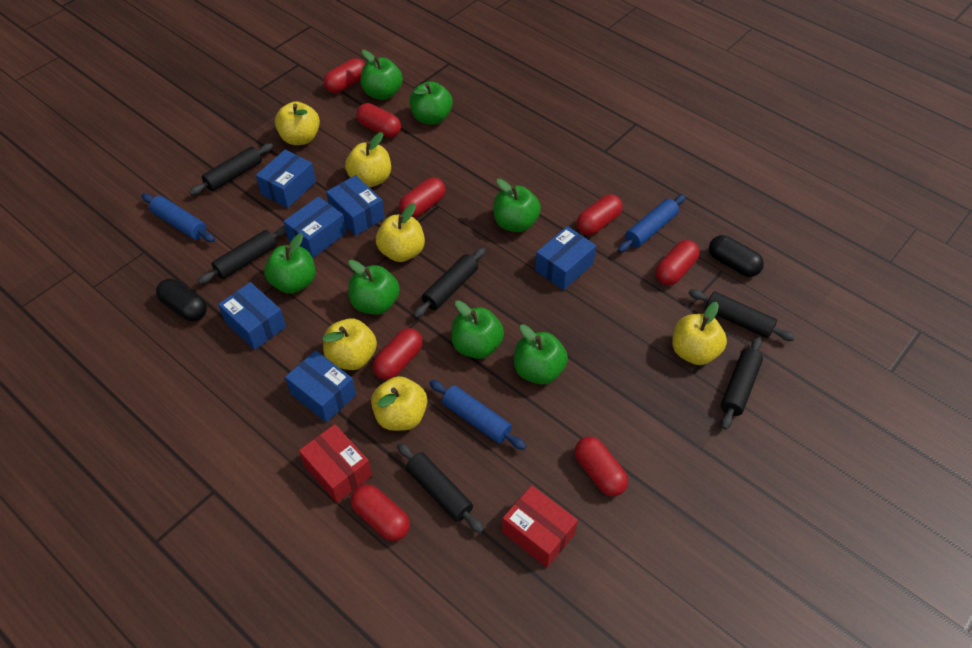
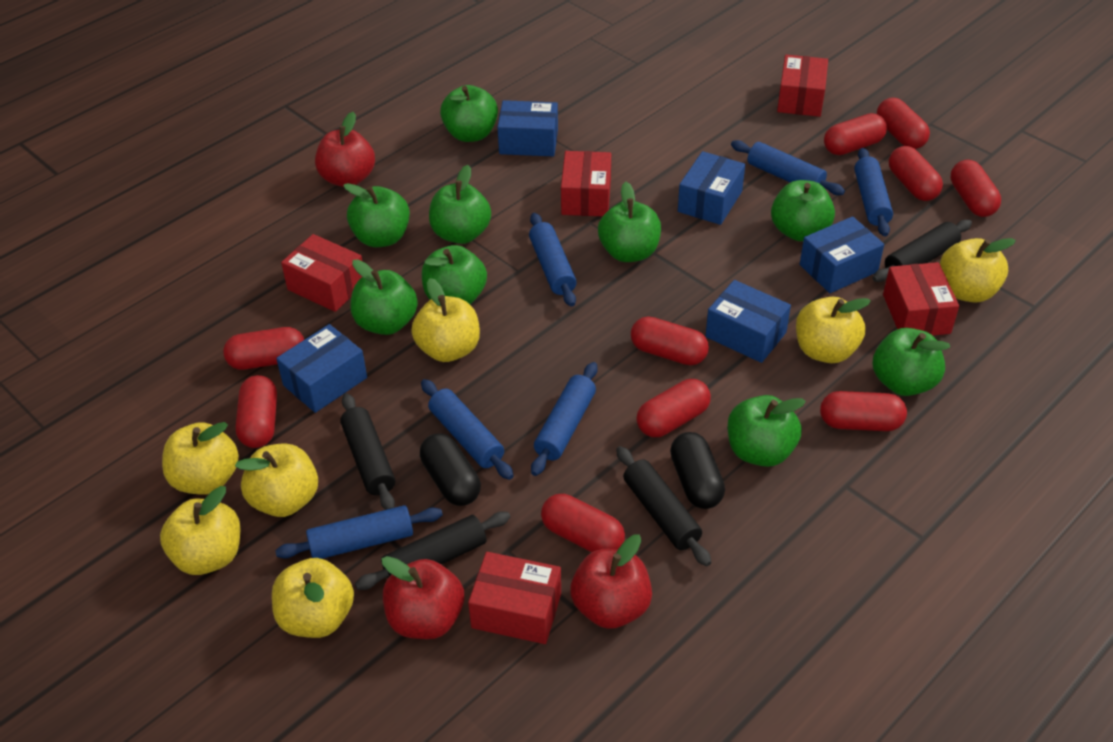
black rolling pin: [189,143,273,195] [197,226,287,284] [397,443,484,533] [413,248,485,318] [688,289,795,341] [721,337,763,430] = 6 -> [340,393,395,510] [355,511,510,590] [616,446,711,566] [872,219,972,282] = 4
blue box: [218,282,286,350] [256,149,316,208] [284,196,347,258] [285,350,356,422] [326,175,385,236] [535,226,596,290] = 6 -> [276,324,367,413] [498,100,558,156] [678,151,745,225] [706,280,791,363] [800,216,884,293] = 5
blue rolling pin: [142,193,215,242] [429,380,526,450] [618,194,686,253] = 3 -> [275,505,443,559] [421,379,514,480] [529,213,577,307] [531,362,598,476] [731,140,845,195] [854,148,893,236] = 6
green apple: [264,233,316,294] [349,260,400,315] [361,50,403,100] [410,81,453,125] [451,300,504,359] [493,179,541,232] [514,324,568,384] = 7 -> [343,183,410,247] [351,260,418,335] [422,245,487,304] [429,165,491,244] [440,85,498,142] [598,182,661,262] [728,395,806,467] [771,180,835,241] [873,328,950,396] = 9
red apple: none = 0 -> [315,112,375,187] [382,556,464,639] [570,534,652,629] = 3
red box: [299,424,372,503] [502,485,578,568] = 2 -> [281,234,362,312] [468,552,561,644] [561,151,611,216] [777,55,828,117] [883,262,959,336] = 5
red capsule: [323,58,365,93] [351,484,410,541] [356,103,401,138] [373,328,423,380] [399,178,445,218] [575,436,628,496] [577,194,623,235] [656,240,699,285] = 8 -> [223,327,304,370] [236,375,277,448] [541,494,625,552] [631,316,709,365] [636,379,711,437] [820,391,907,431] [824,113,887,155] [877,97,930,149] [889,146,943,201] [950,160,1001,217] = 10
yellow apple: [275,101,320,145] [323,318,377,370] [345,132,391,187] [371,376,427,431] [376,204,425,262] [672,302,727,365] = 6 -> [160,486,240,575] [162,422,239,495] [235,443,318,517] [272,558,354,638] [411,278,480,362] [796,297,871,363] [940,238,1016,303] = 7

